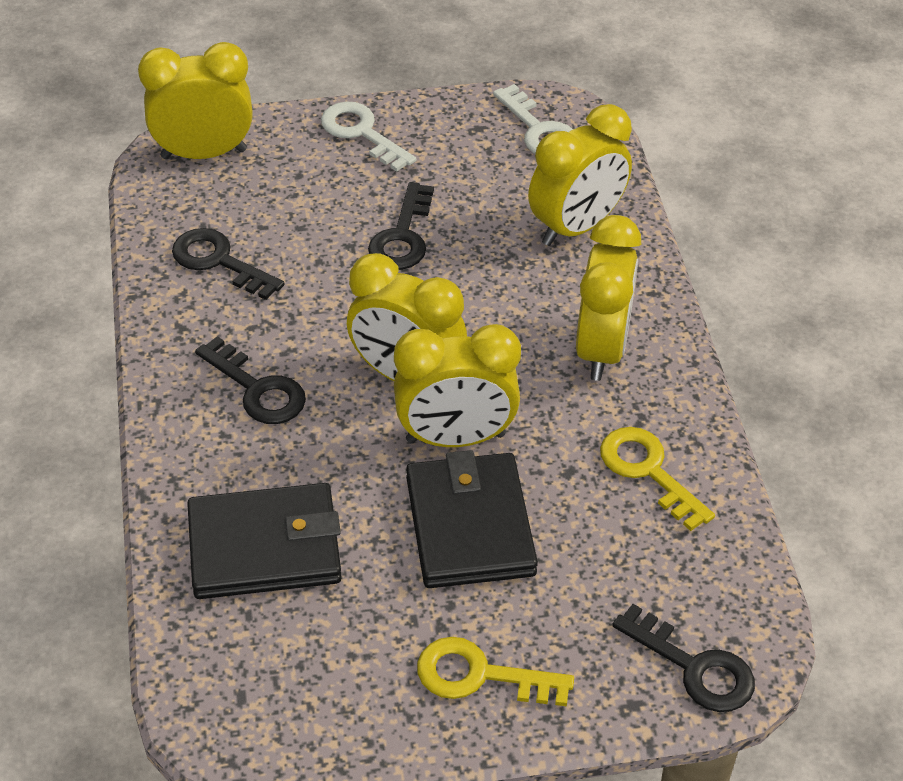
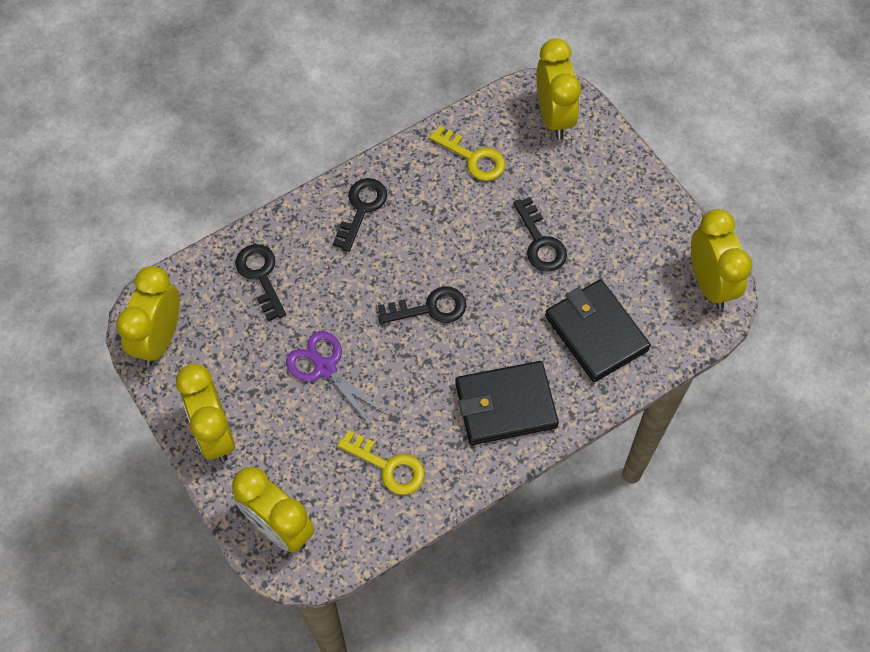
purple scissors: none = 0 -> [286,331,387,426] = 1
white key: [321,102,416,172] [493,84,573,154] = 2 -> none = 0

